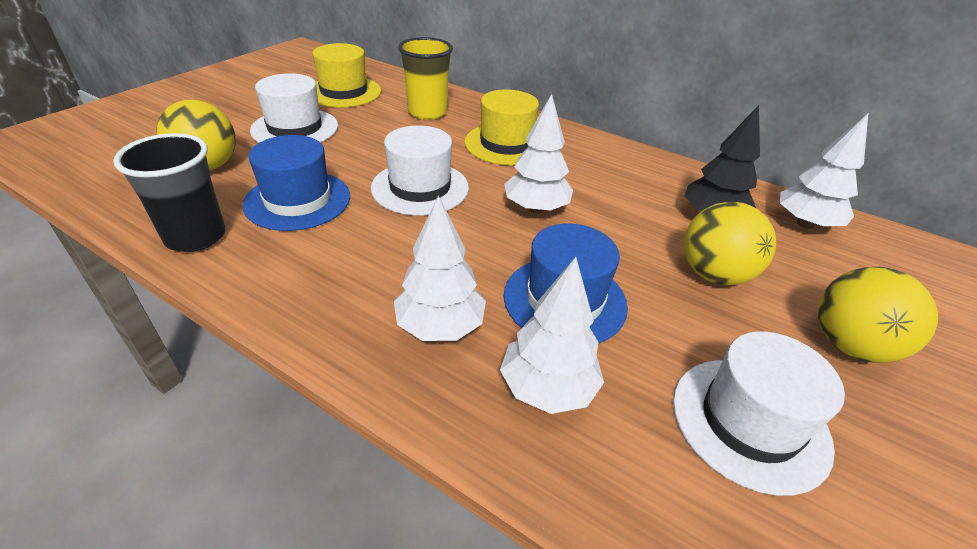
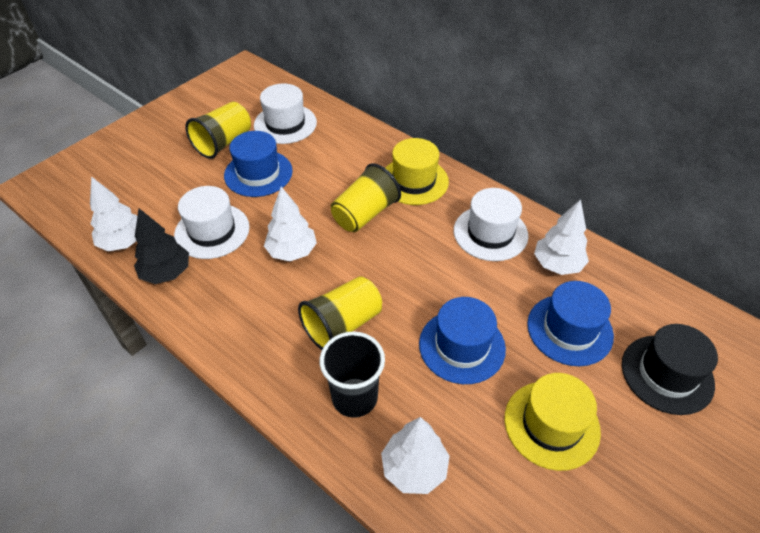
black hat: none = 0 -> [622,324,718,415] = 1
blue hat: [242,135,350,231] [503,224,628,344] = 2 -> [224,131,293,197] [419,297,506,384] [527,281,614,366] = 3
yellow ball: [157,100,236,170] [684,201,776,285] [818,267,938,363] = 3 -> none = 0
yellow cup: [398,37,453,120] = 1 -> [185,101,251,159] [298,276,382,350] [331,163,401,232] = 3

